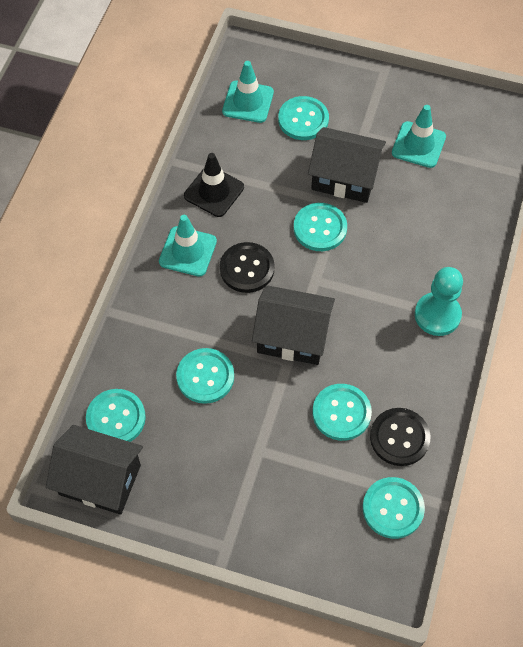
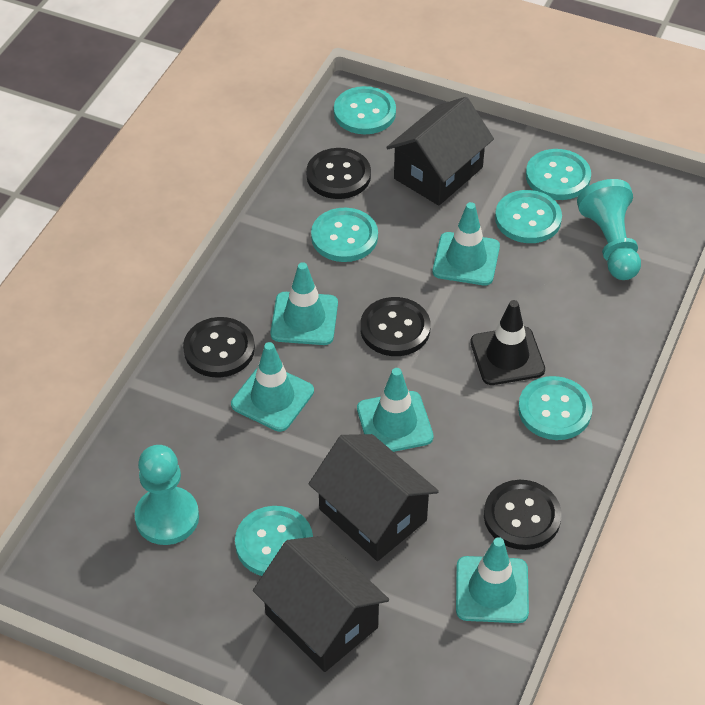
black button: [220,242,274,293] [370,408,430,466] = 2 -> [183,317,255,378] [306,148,371,199] [360,297,431,356] [484,480,562,550] = 4
turquoise pawn: [415,267,463,336] = 1 -> [135,445,199,545] [577,179,641,280] = 2
turquoise traffic cone: [159,215,217,277] [222,61,274,123] [392,105,446,168] = 3 -> [231,342,314,432] [270,262,338,345] [357,368,434,452] [433,202,500,285] [456,537,529,623] = 5

